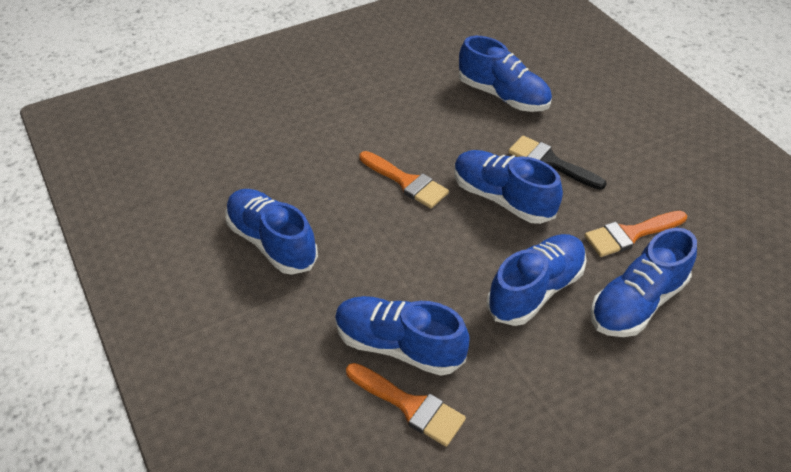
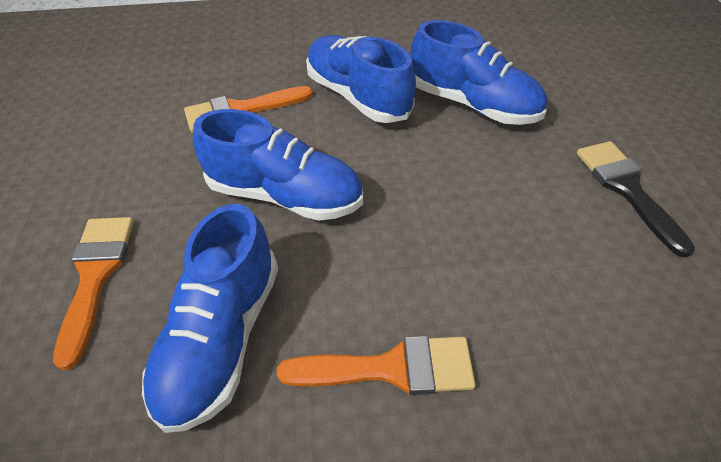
blue shoe: [225,189,318,275] [335,296,470,376] [454,150,563,224] [459,36,552,112] [487,234,587,326] [591,228,697,337] = 6 -> [142,204,278,433] [193,109,363,221] [306,35,416,123] [411,20,547,125] = 4

